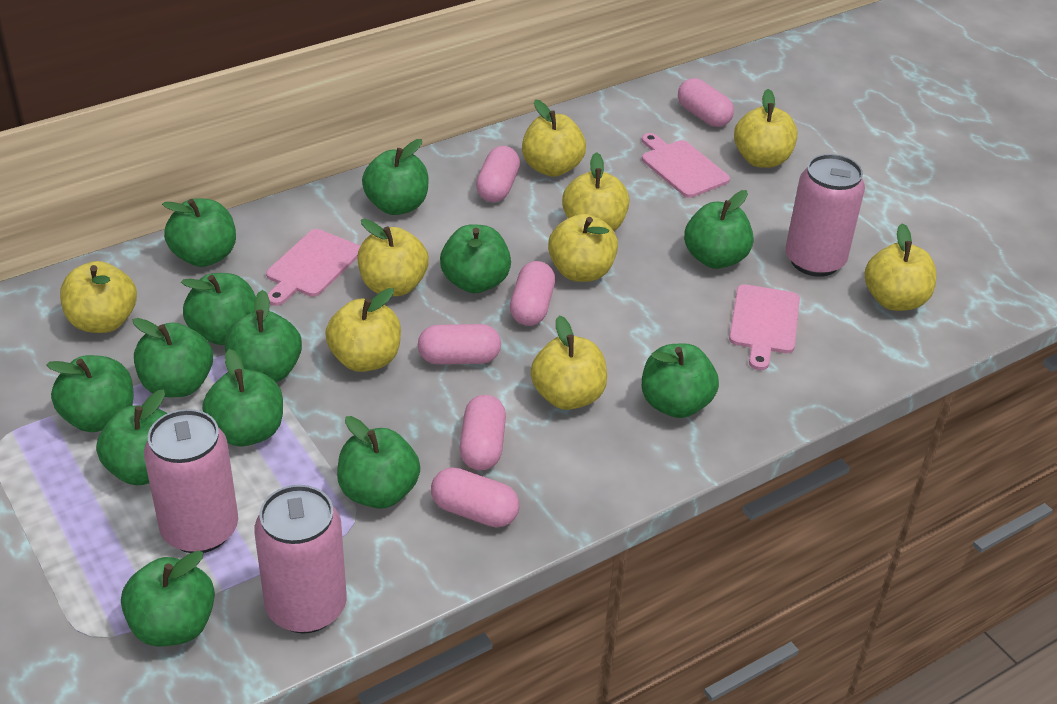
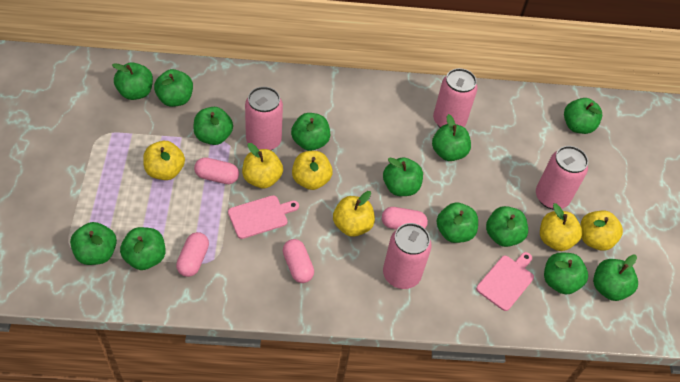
pink can: [144,409,238,553] [254,485,347,634] [785,154,865,277] = 3 -> [245,87,283,150] [383,223,432,289] [433,68,478,128] [536,146,588,209] = 4
pink capsule: [418,324,501,364] [431,467,519,527] [460,395,506,470] [476,146,520,202] [510,261,555,326] [678,78,734,127] = 6 -> [176,232,209,277] [194,157,239,184] [283,239,314,283] [382,207,428,230] = 4
pink cutting board: [266,229,360,306] [642,133,730,198] [729,284,800,370] = 3 -> [228,195,299,239] [476,252,534,311] = 2
yellow apple: [60,261,137,333] [325,288,401,372] [358,219,429,296] [522,99,586,177] [531,315,607,410] [548,214,618,282] [562,152,630,231] [734,89,797,168] [865,223,937,311] = 9 -> [143,141,185,180] [242,143,283,188] [292,151,333,190] [333,191,375,237] [540,203,582,251] [580,211,623,251] = 6

